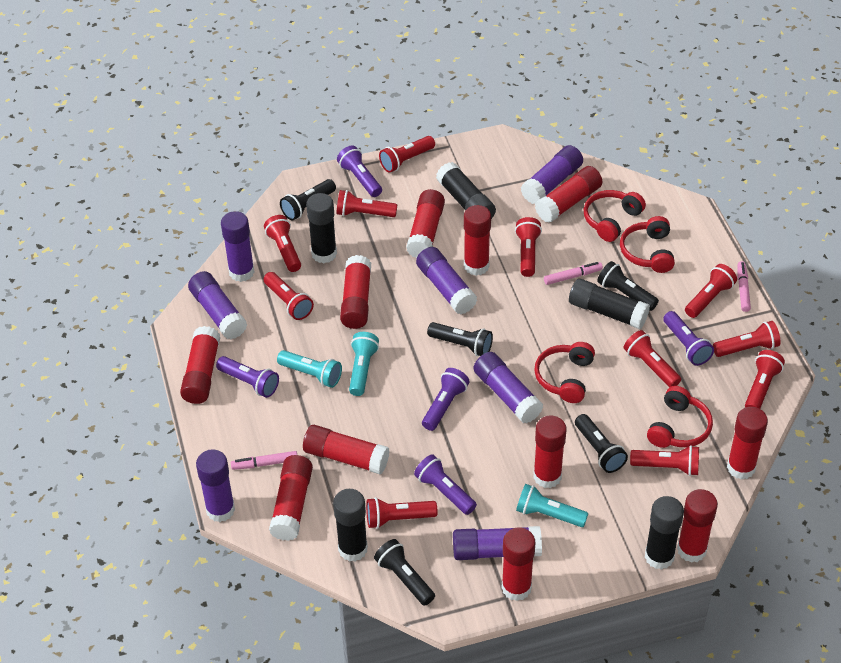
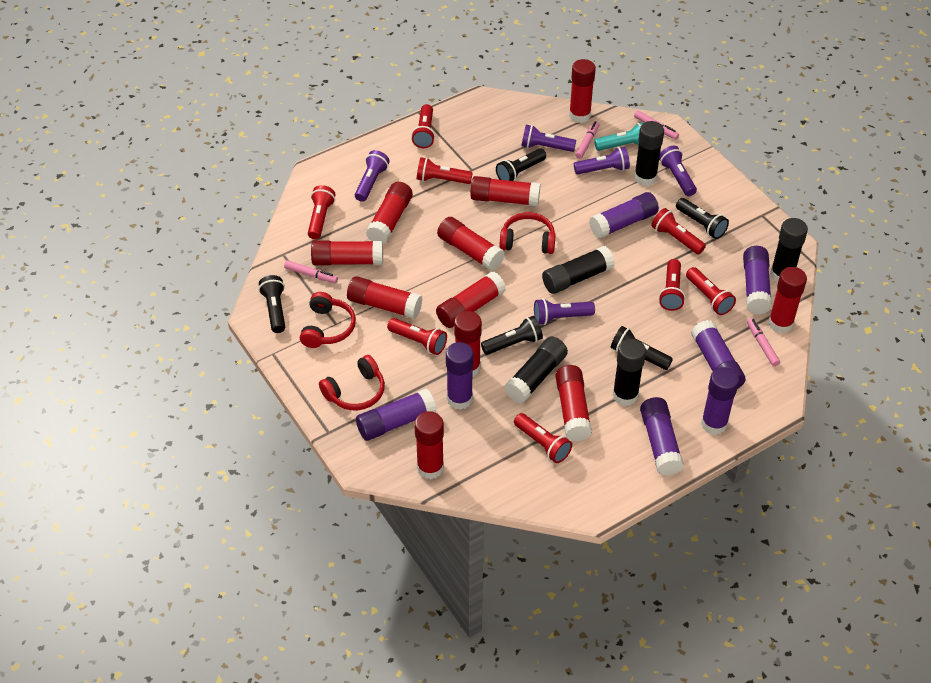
pink marker: [231,451,297,470] [544,262,603,285] [738,261,751,312] = 3 -> [284,260,338,283] [575,121,599,159] [634,110,679,140] [747,318,780,366] = 4
red flashlight: [263,272,314,320] [264,215,301,272] [336,190,397,217] [366,497,438,529] [379,136,435,173] [515,217,542,277] [624,330,681,387] [630,445,699,476] [685,264,737,318] [713,321,781,357] [745,350,785,409] = 11 -> [308,185,336,239] [387,318,447,355] [411,104,435,148] [417,157,473,184] [514,413,572,463] [651,208,706,254] [659,259,685,311] [686,267,736,315] = 8
red headphones: [534,342,595,403] [584,190,646,242] [620,216,675,273] [647,386,713,448] = 4 -> [300,292,356,348] [319,355,385,410] [500,212,556,254] = 3
turquoise flashlight: [277,350,342,388] [349,332,379,396] [516,484,589,527] = 3 -> [594,122,645,151] = 1

